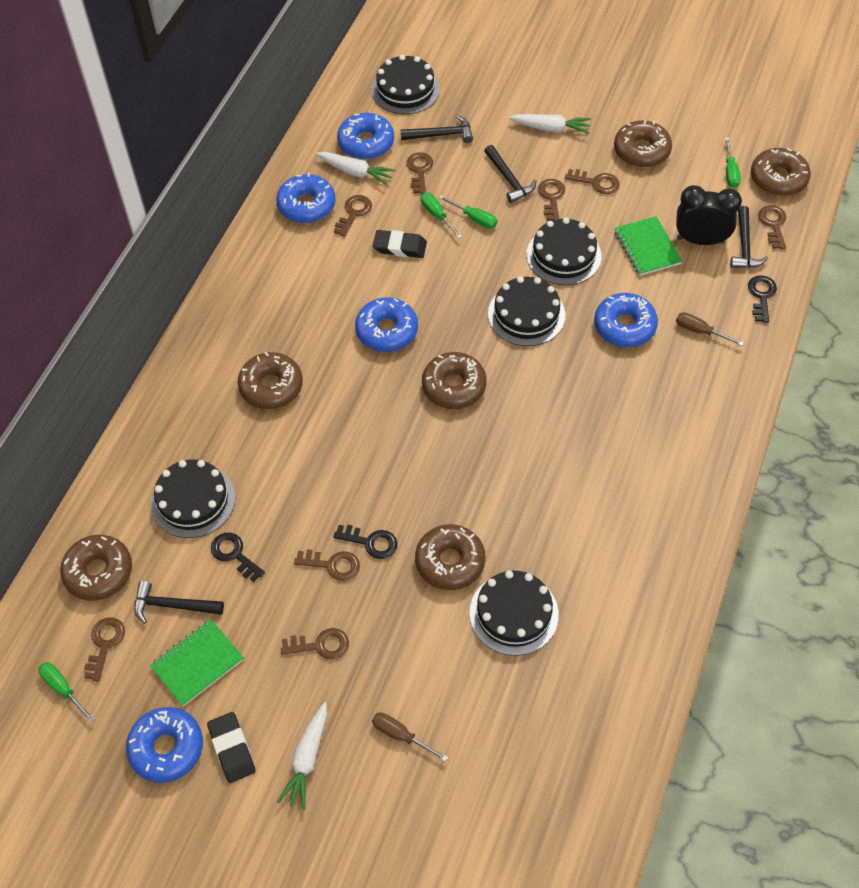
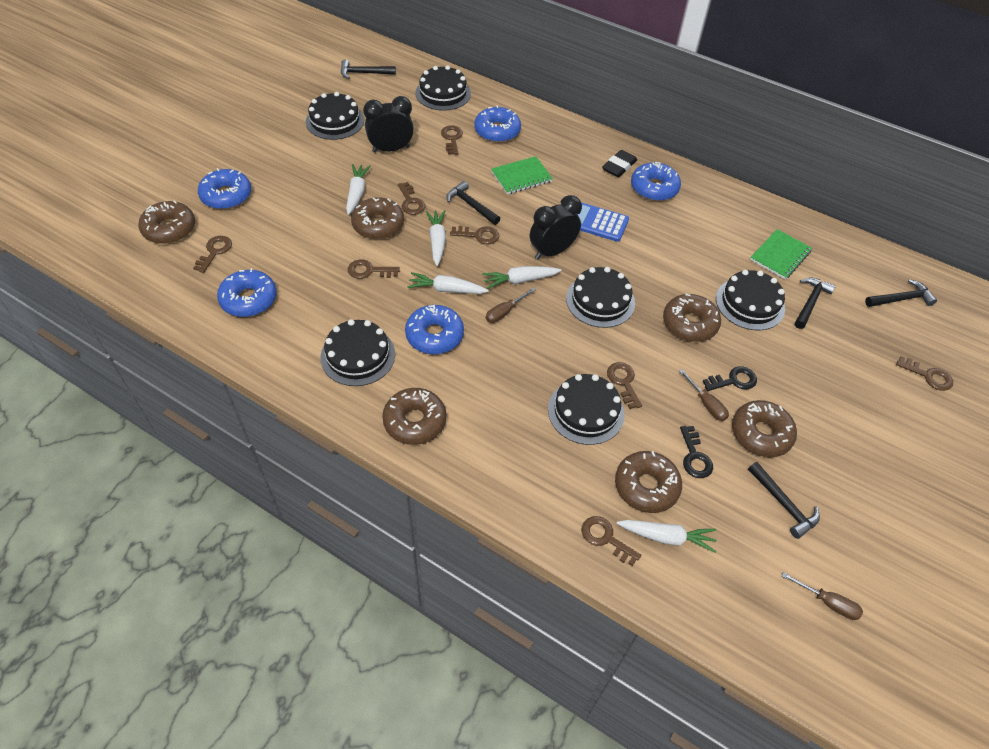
black cake: [151,459,235,538] [372,55,440,114] [470,571,559,656] [488,276,565,346] [526,218,602,285] = 5 -> [306,92,364,140] [321,319,395,386] [415,65,471,111] [548,374,625,445] [566,267,635,328] [716,270,785,330] = 6
black clock: [676,185,742,245] = 1 -> [363,96,414,153] [530,195,582,260] = 2
black eraser: [207,712,255,783] [373,230,427,258] = 2 -> [602,150,637,177] = 1
black hammer: [134,581,224,624] [401,115,473,143] [484,145,536,203] [730,206,768,268] = 4 -> [341,59,396,79] [446,181,500,225] [748,462,820,539] [795,277,836,329] [865,279,937,307] = 5
black key: [211,533,265,582] [333,524,397,559] [748,275,777,323] = 3 -> [680,426,713,478] [703,366,757,391] = 2
blue calculator: none = 0 -> [577,202,629,242] = 1
brown screwdriver: [372,712,448,762] [676,312,744,346] = 2 -> [486,288,536,323] [679,369,729,421] [782,572,863,620] = 3
green screwdriver: [38,662,95,723] [421,192,462,238] [439,195,497,228] [725,137,741,188] = 4 -> none = 0
white carrot: [277,702,327,810] [316,152,395,185] [509,114,591,134] = 3 -> [346,164,371,215] [407,272,489,294] [426,210,446,266] [482,266,562,289] [617,520,717,553] = 5

